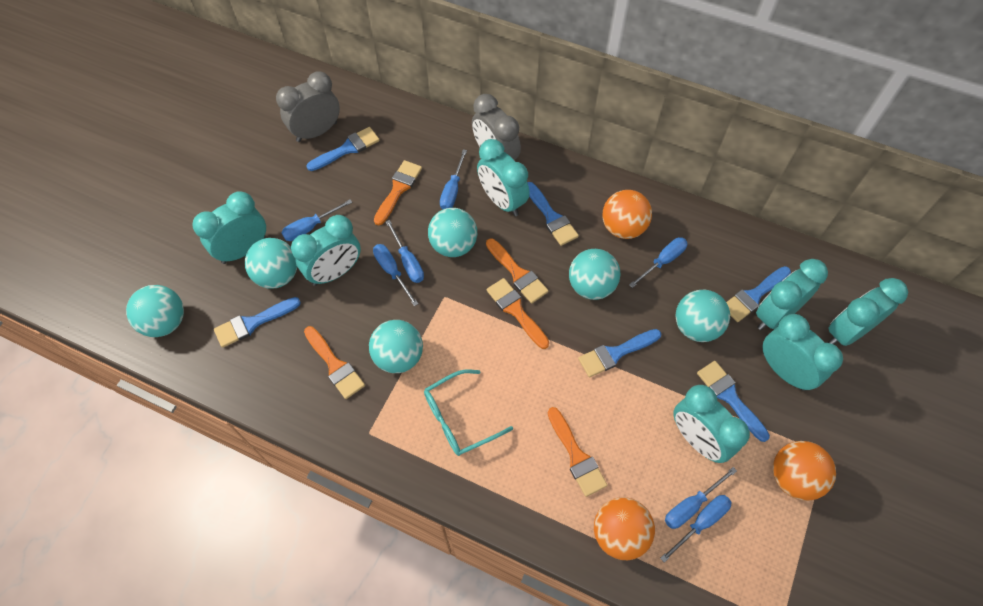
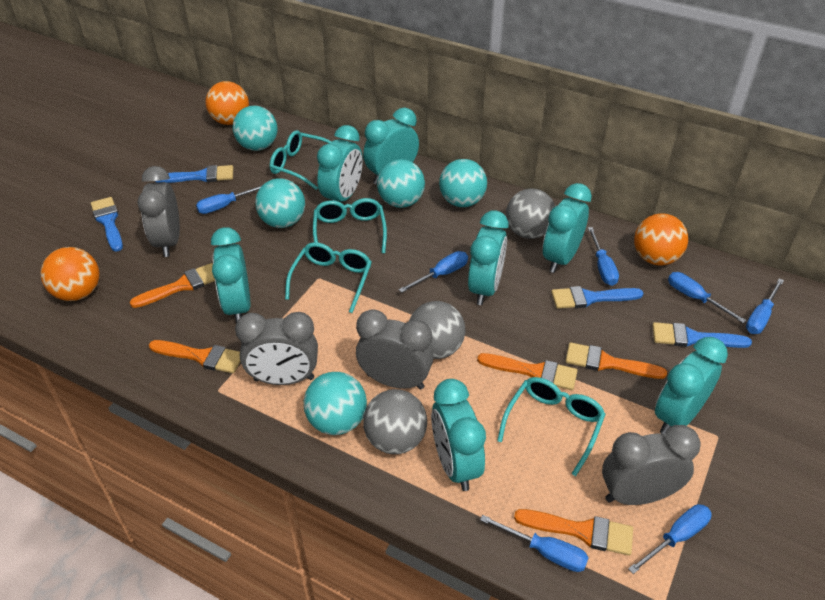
blue brush: [214,297,301,348] [306,127,380,171] [527,182,579,246] [578,329,661,377] [697,361,770,442] [726,266,791,322] = 6 -> [91,197,123,252] [155,165,233,183] [551,286,643,309] [652,322,752,348] = 4
grey ball: none = 0 -> [363,389,427,454] [409,301,466,359] [506,189,555,239] = 3
grey clock: [276,71,340,142] [472,94,521,160] = 2 -> [137,166,180,257] [235,312,318,385] [356,309,434,390] [602,425,701,505] = 4
turquoise ball: [126,285,184,337] [245,238,297,289] [369,320,423,373] [428,208,477,257] [569,249,621,300] [676,290,730,342] = 6 -> [233,106,278,151] [255,178,305,228] [304,372,367,435] [377,159,425,208] [439,159,487,207] = 5
turquoise glasses: [424,370,513,456] = 1 -> [270,130,331,190] [285,242,372,313] [313,198,387,253] [497,377,606,476] = 4

